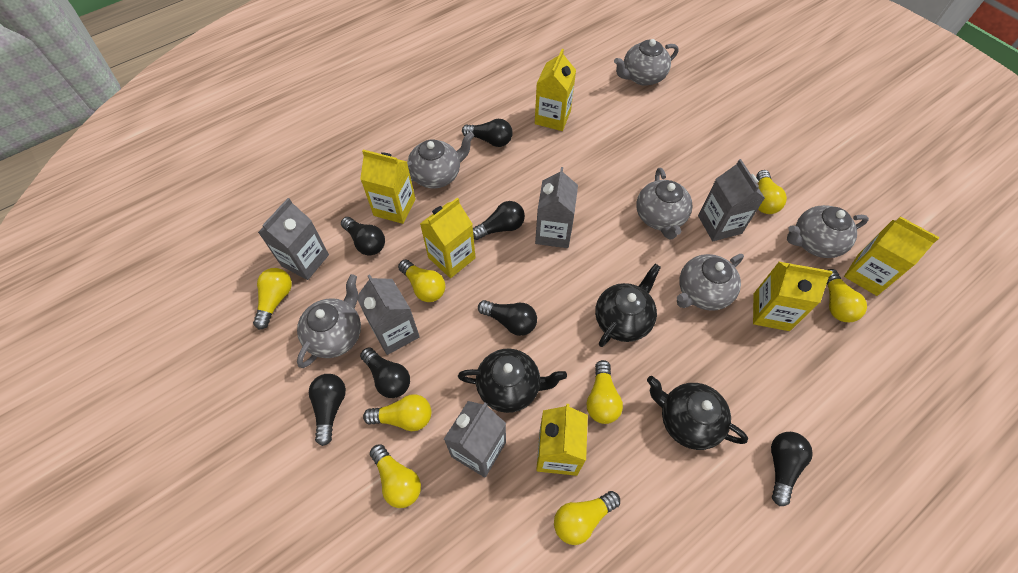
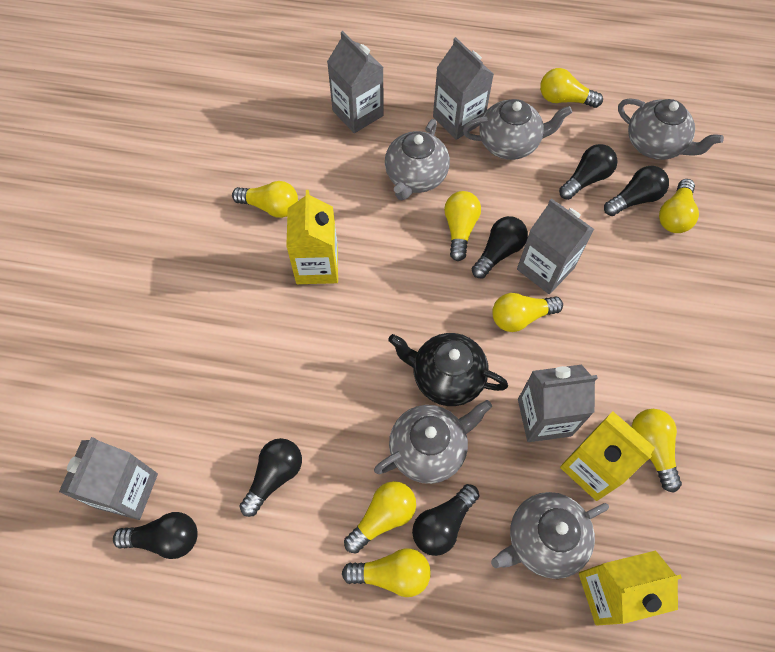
black light bulb: [309,374,346,446] [341,217,385,255] [360,347,410,398] [462,119,513,147] [473,201,525,240] [478,300,537,336] [771,432,813,506] = 7 -> [113,512,198,559] [239,438,302,517] [412,484,480,556] [472,216,528,278] [559,144,618,200] [604,166,669,216] = 6
black teapot: [458,348,567,413] [595,264,661,347] [647,376,748,450] = 3 -> [388,333,508,406] = 1
grey teapot: [297,274,361,368] [407,132,474,189] [614,39,679,86] [636,168,693,239] [677,254,744,311] [787,205,869,258] = 6 -> [374,400,492,484] [385,119,450,200] [463,99,572,160] [491,492,609,579] [618,98,724,160] = 5
yellow carton: [360,150,415,224] [420,197,476,278] [535,49,576,131] [536,404,588,476] [753,261,833,331] [844,216,940,296] = 6 -> [286,190,338,284] [560,411,655,501] [579,550,682,626] = 3

